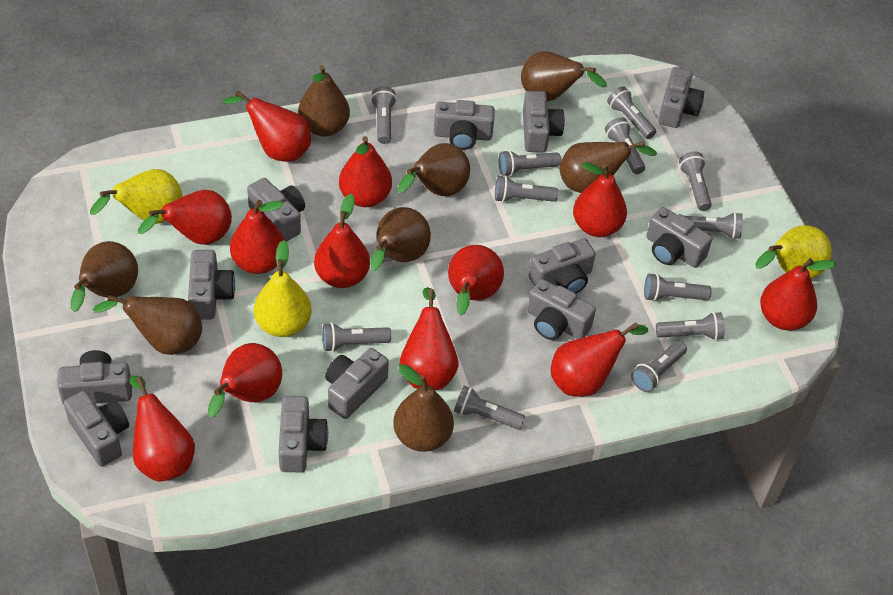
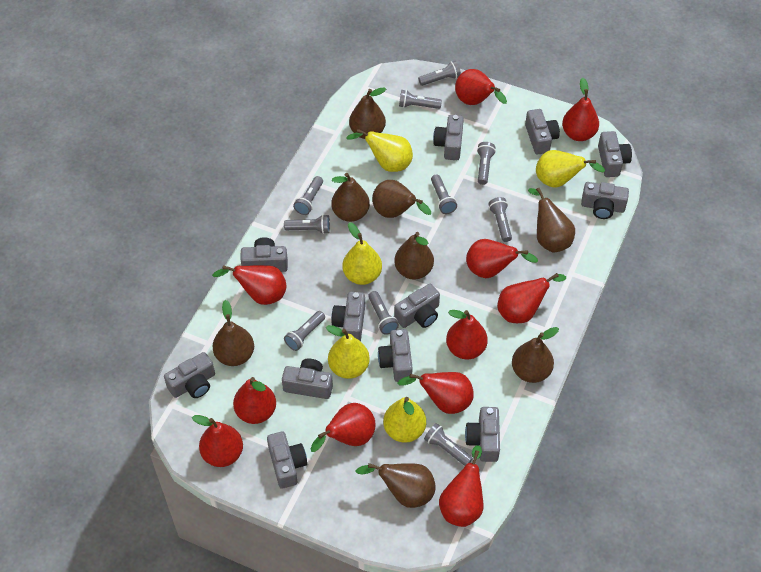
grey flashlight: [322,322,391,352] [371,86,397,144] [454,386,525,430] [495,176,558,202] [499,150,561,177] [605,117,645,174] [607,86,656,139] [631,341,687,392] [644,273,712,301] [656,312,724,340] [679,152,712,211] [685,212,743,239] = 12 -> [284,214,330,234] [284,311,325,351] [293,176,323,215] [368,291,399,335] [399,90,442,109] [418,61,461,86] [424,423,473,466] [431,174,457,214] [477,142,496,185] [488,197,512,242] = 10
red pear: [130,376,195,482] [138,190,232,245] [208,343,282,418] [223,90,311,162] [230,200,285,274] [314,194,370,288] [339,136,392,207] [400,287,458,390] [448,245,504,315] [551,322,648,397] [573,162,627,237] [760,258,836,331] = 12 -> [192,415,243,467] [212,265,287,305] [233,377,276,424] [311,403,376,452] [397,372,474,414] [439,445,483,527] [446,310,488,360] [455,69,507,105] [466,239,538,278] [498,273,566,323] [562,77,599,141] = 11
yellow pear: [90,169,182,224] [254,240,312,337] [755,225,832,279] = 3 -> [326,325,370,379] [343,222,382,285] [346,129,413,172] [383,397,426,443] [536,150,605,188] = 5

